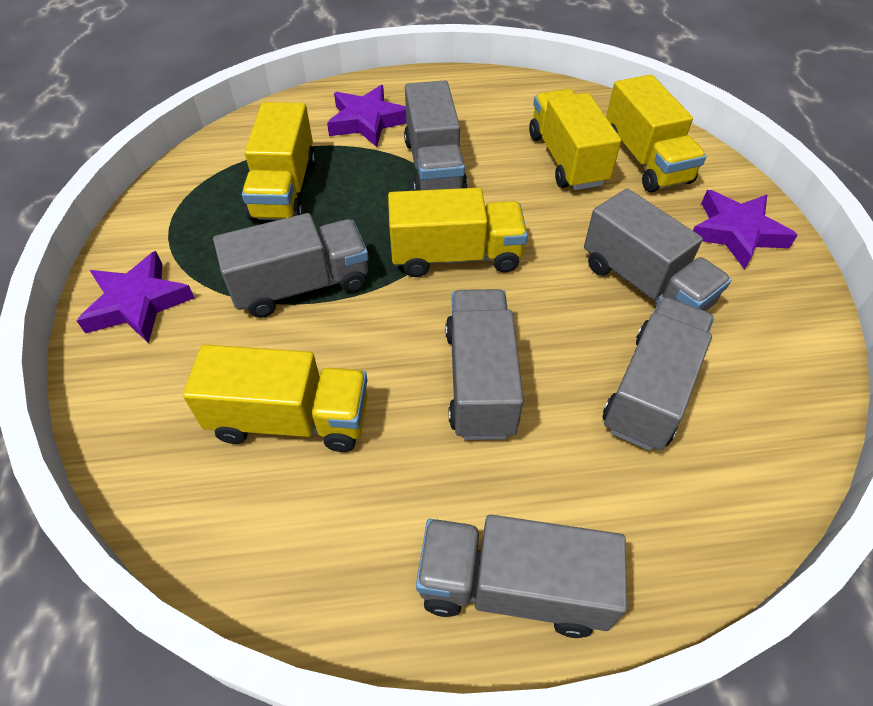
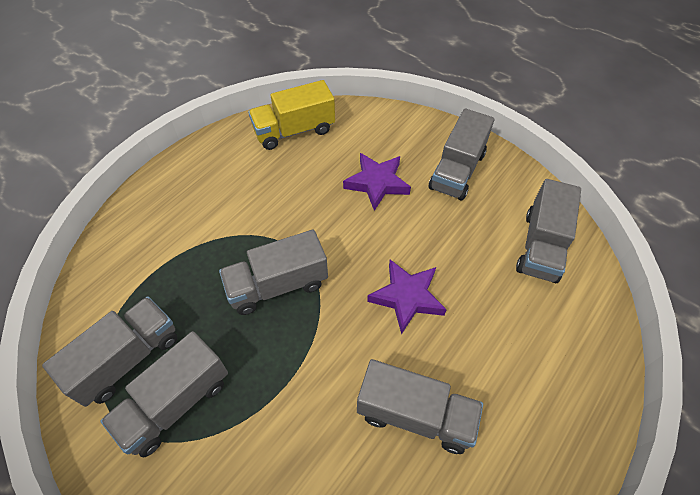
purple star: [77,251,195,343] [327,85,406,147] [693,190,797,270] = 3 -> [343,153,411,211] [367,260,447,334] = 2
yellow truck: [183,345,368,452] [242,102,316,221] [388,188,528,277] [529,89,621,190] [606,74,706,192] = 5 -> [248,80,335,150] = 1

